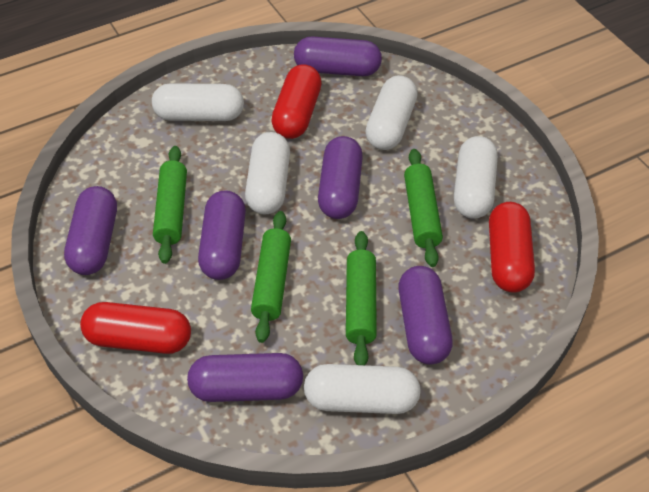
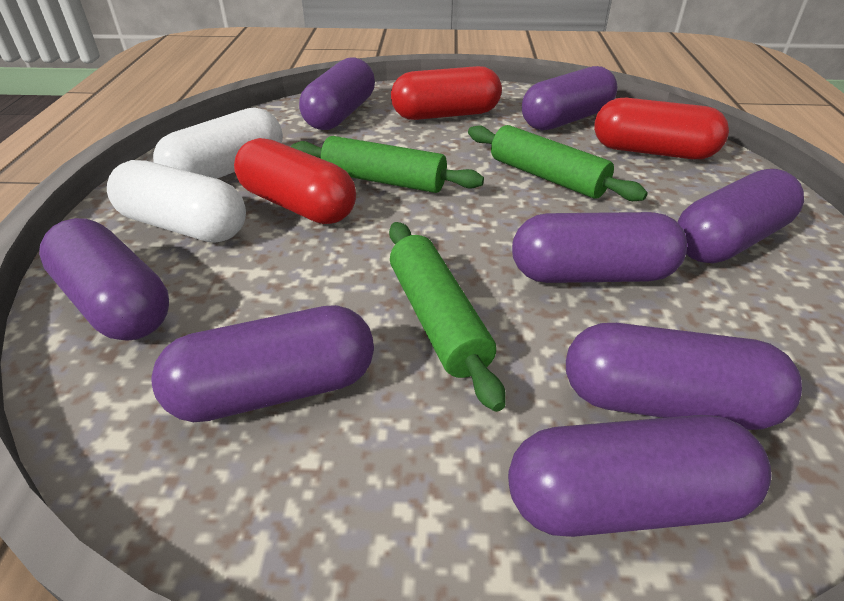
green rolling pin: [153,146,187,264] [251,211,291,343] [346,231,377,365] [404,149,443,267] = 4 -> [291,136,484,193] [389,222,506,412] [468,125,648,201] = 3
purple capsule: [64,186,117,275] [187,353,303,402] [198,190,246,280] [294,36,382,76] [318,136,363,219] [398,266,453,364] = 6 -> [39,218,169,341] [151,305,374,422] [299,57,375,130] [508,415,772,537] [512,212,687,283] [522,66,617,130] [566,323,802,430] [677,169,804,263] = 8
white capsule: [152,83,244,121] [245,132,290,215] [304,364,421,414] [365,75,418,150] [454,136,498,219] = 5 -> [107,160,246,243] [153,107,283,179] = 2

